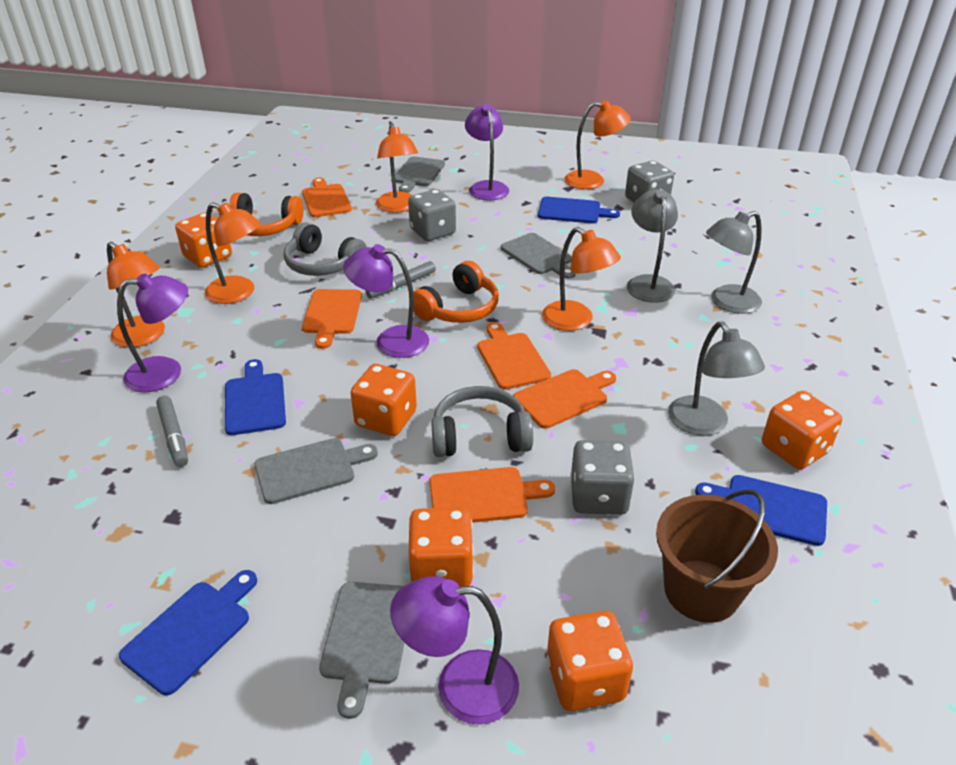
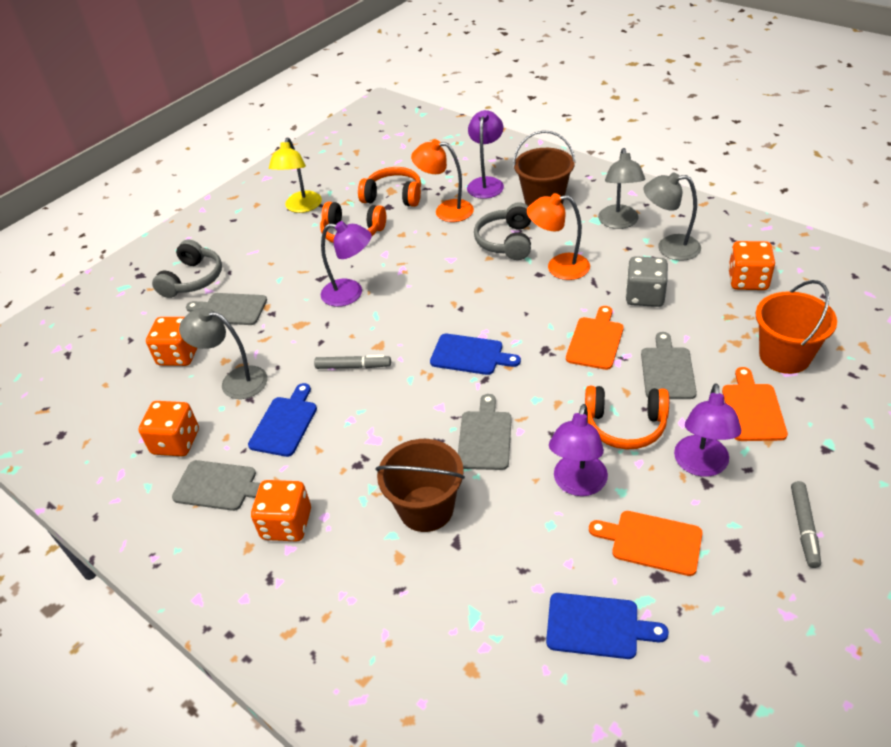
blue cutting board: [119,570,257,695] [225,359,286,435] [538,197,620,223] [695,475,827,546] = 4 -> [248,383,317,457] [430,334,521,375] [546,593,669,659] = 3
brown bucket: [656,489,778,623] = 1 -> [375,439,465,532] [513,130,576,206] = 2
grey dice: [408,189,456,241] [570,440,635,515] [625,161,674,202] = 3 -> [626,256,668,307] = 1
orange bucket: none = 0 -> [756,280,837,374] = 1
orange cutting board: [302,177,352,217] [302,289,362,349] [429,467,555,523] [477,322,551,390] [513,369,616,429] = 5 -> [566,306,624,370] [589,511,702,576] [722,367,788,441] = 3
orange dice: [175,212,232,268] [350,364,417,436] [408,507,474,587] [547,611,633,711] [762,391,842,470] = 5 -> [138,401,199,456] [146,317,197,366] [251,480,311,542] [728,241,775,290] = 4
orange headphones: [229,193,304,236] [414,261,499,323] = 2 -> [320,202,386,243] [358,167,421,207] [585,386,669,449] = 3
orange lamp: [107,242,165,348] [205,203,261,304] [376,123,418,213] [542,227,621,331] [565,100,631,189] = 5 -> [411,139,474,222] [527,193,590,280] = 2
yellow lamp: none = 0 -> [269,138,322,213] = 1

